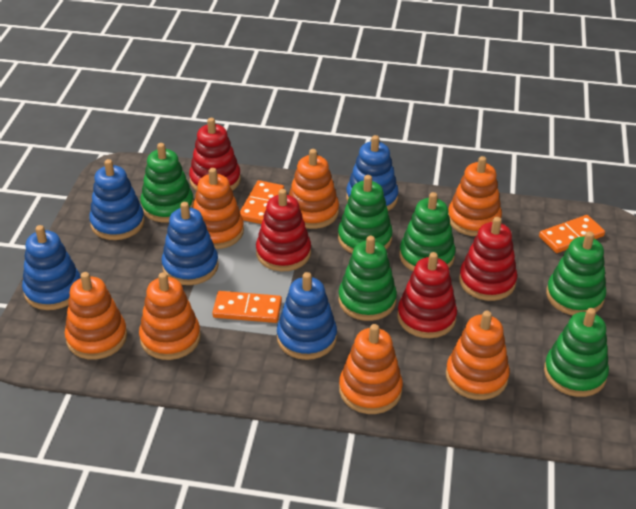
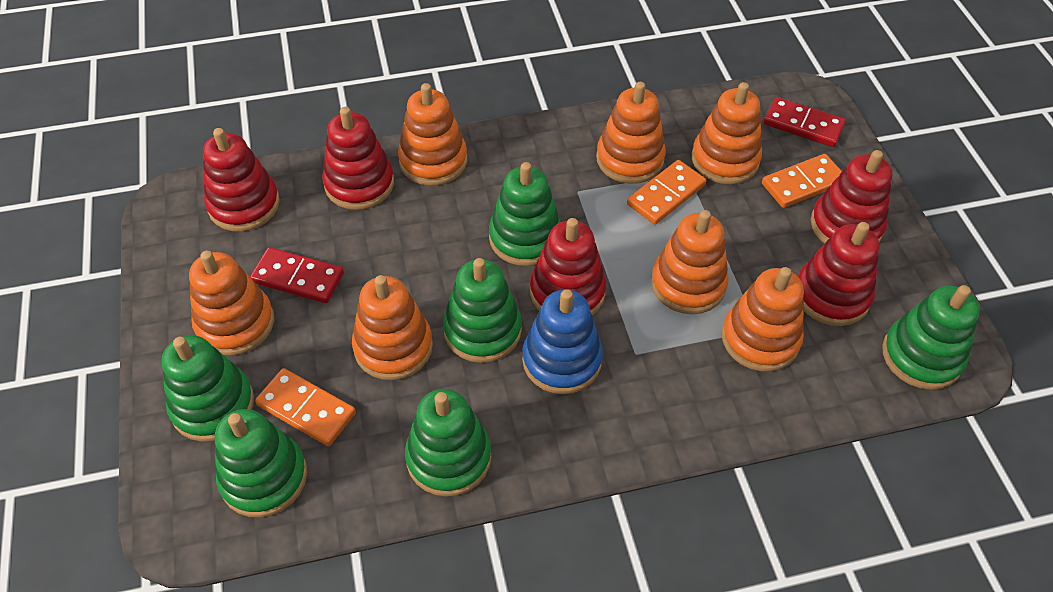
blue stacking toy: [22,225,81,310] [89,159,145,240] [162,202,219,285] [277,272,337,360] [346,135,398,211] = 5 -> [522,289,603,394] = 1
red domino: none = 0 -> [250,247,344,303] [764,97,846,147] = 2
red stacking toy: [189,118,241,191] [256,189,311,271] [397,252,457,338] [459,217,517,301] = 4 -> [203,128,280,232] [322,107,394,210] [530,218,606,315] [798,222,880,326] [811,150,892,244] = 5

